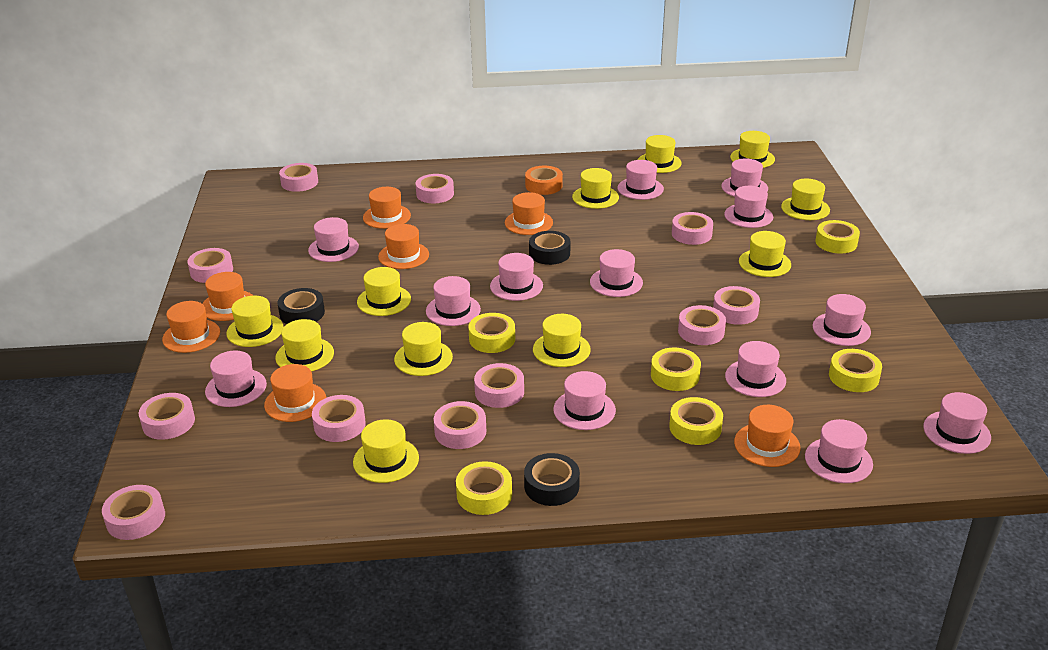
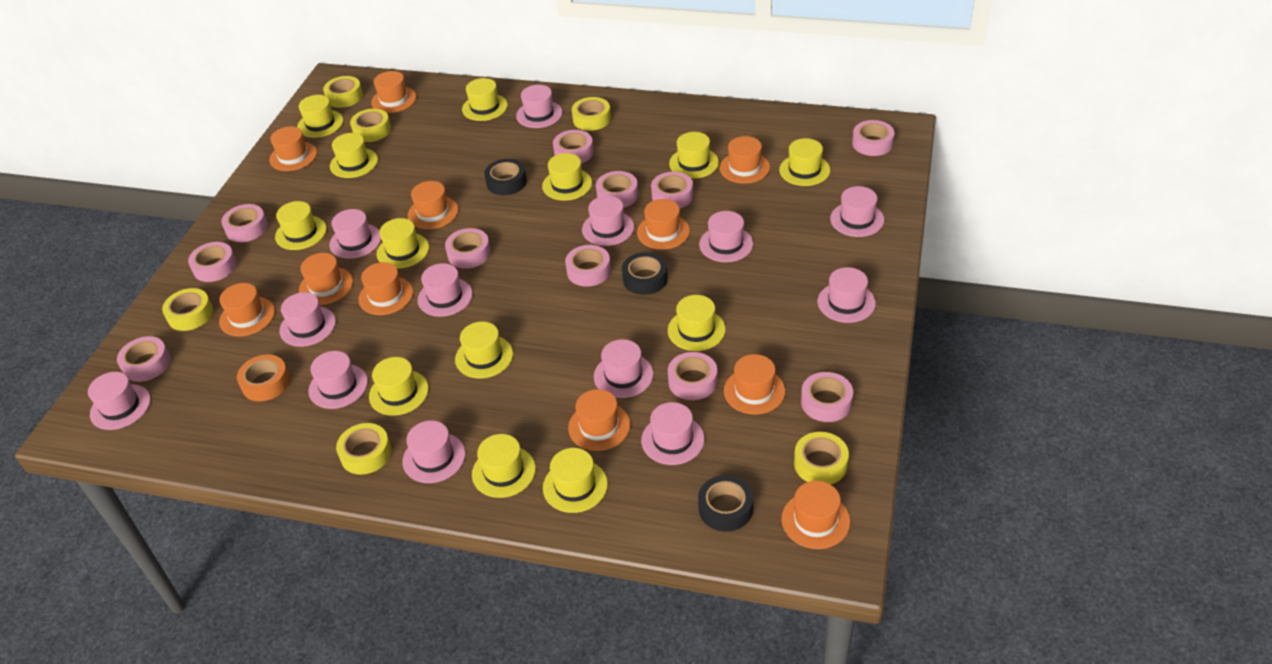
orange hat: [162,301,220,353] [202,272,253,321] [264,364,326,422] [363,187,411,229] [378,224,429,269] [505,192,553,235] [734,405,801,467] = 7 -> [219,283,275,336] [269,126,317,171] [299,253,353,305] [359,262,413,315] [371,71,416,113] [408,181,459,229] [568,389,630,451] [637,199,690,250] [720,136,770,184] [724,354,785,415] [781,481,850,549] = 11
yellow hat: [226,296,284,347] [275,319,334,371] [353,419,419,483] [357,267,411,316] [394,322,453,376] [533,314,591,367] [572,168,619,209] [638,135,682,173] [730,131,775,168] [739,231,791,277] [781,179,830,220] = 11 -> [275,201,327,250] [297,95,343,138] [330,133,378,178] [369,357,429,416] [377,218,429,269] [455,321,513,378] [462,78,508,121] [472,434,536,498] [542,153,592,201] [543,448,608,513] [668,295,726,351] [669,132,719,179] [779,138,830,186] = 13

